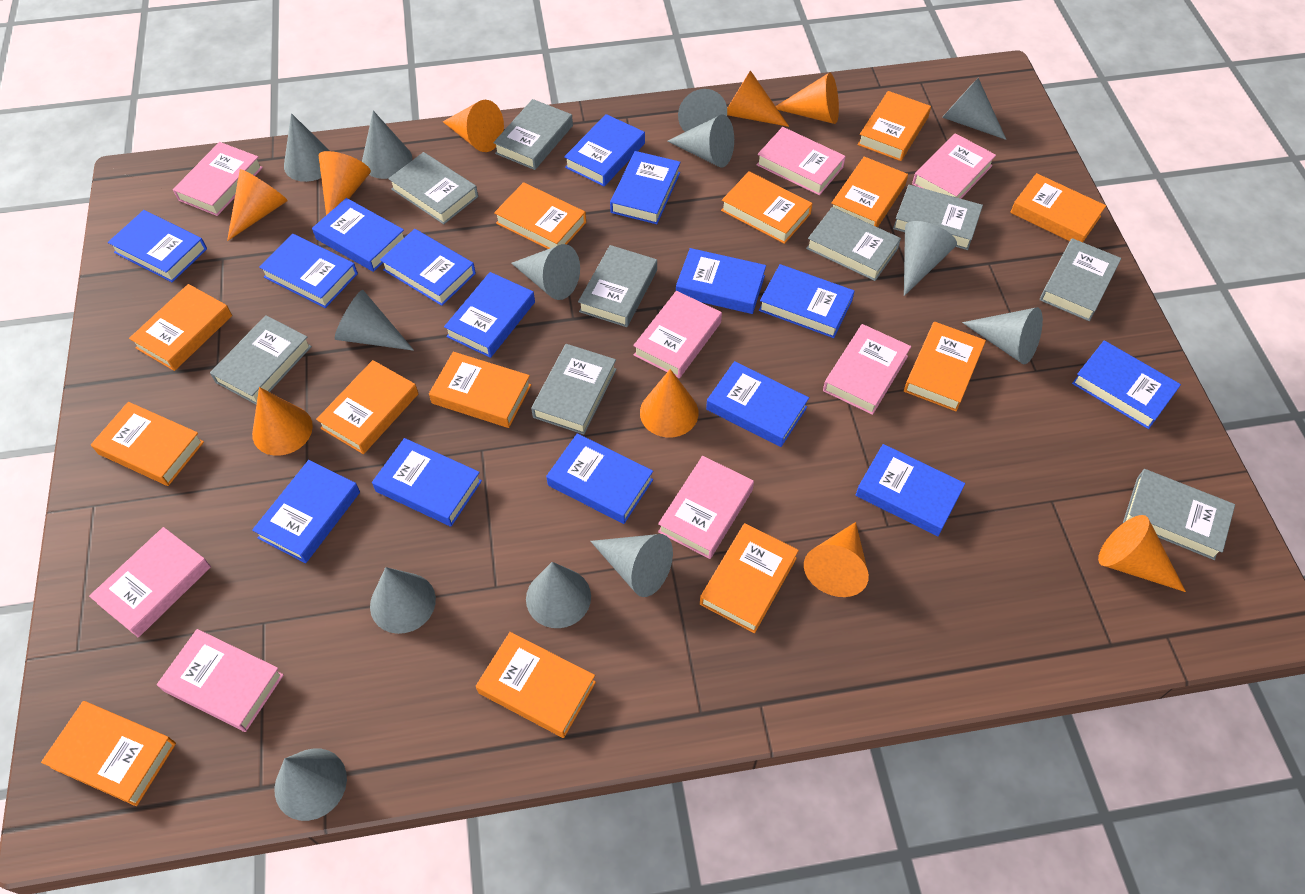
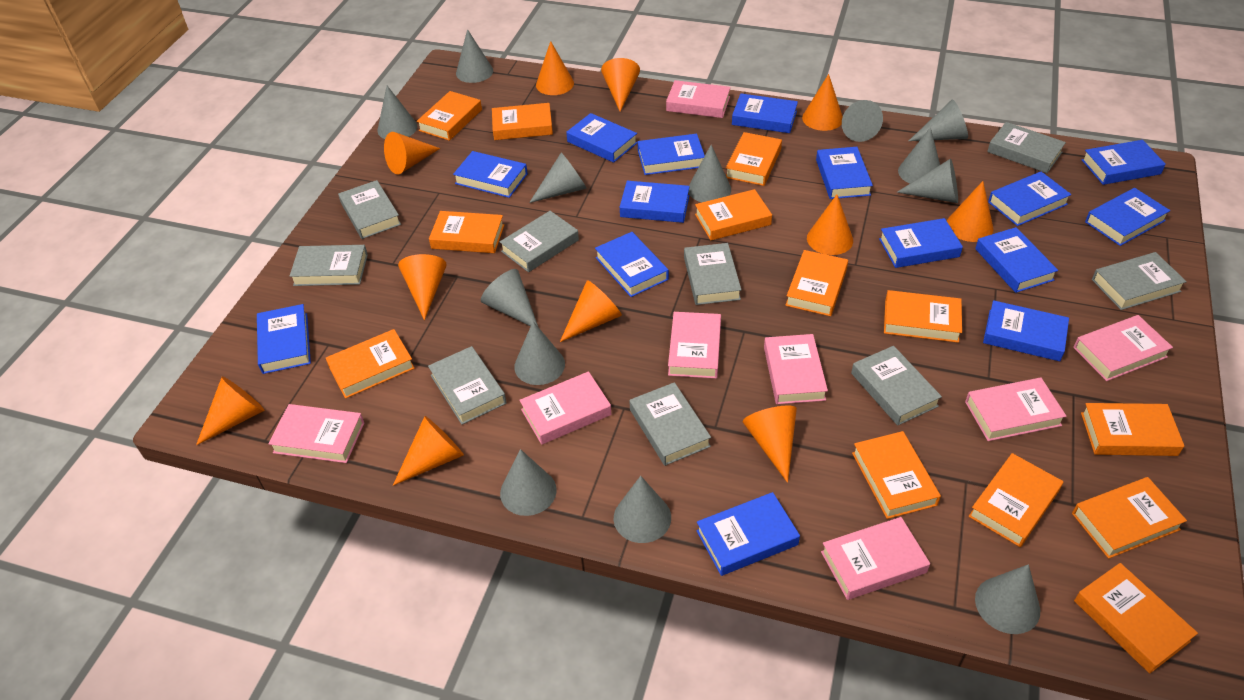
orange cone: [227,169,288,241] [252,387,313,456] [319,151,371,215] [443,100,504,152] [640,369,699,437] [727,70,789,127] [776,73,839,124] [804,522,869,597] [1098,515,1186,592] = 9 -> [196,376,265,445] [384,132,440,174] [393,416,464,486] [398,254,447,320] [536,41,574,95] [560,280,622,342] [601,58,640,112] [743,405,797,483] [802,74,843,131] [807,194,853,255] [947,181,993,242] = 11

